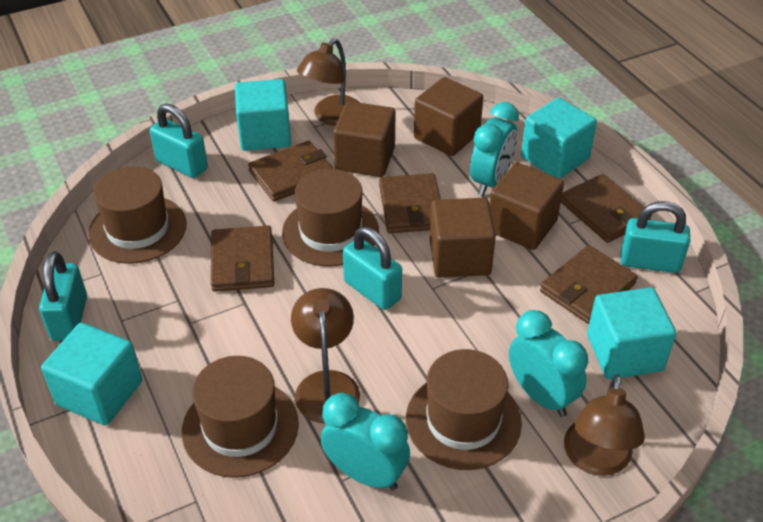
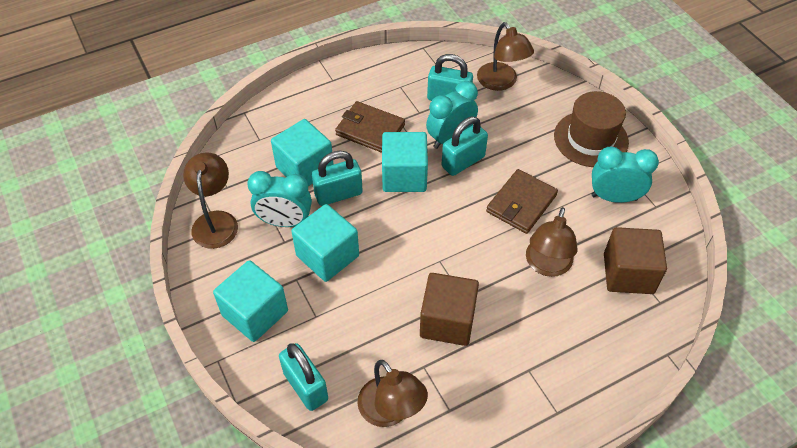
brown cube: [333,101,395,177] [414,77,483,156] [430,198,496,278] [489,162,564,250] = 4 -> [420,273,479,346] [604,227,667,294] = 2
brown hat: [88,166,187,264] [182,356,299,478] [282,169,379,267] [406,349,522,470] = 4 -> [554,91,629,167] = 1
brown lamp: [291,288,360,423] [297,39,360,126] [564,374,645,476] = 3 -> [183,152,238,249] [357,360,428,427] [477,22,534,91] [526,207,578,277] = 4
brown wallet: [211,225,274,292] [248,141,334,202] [379,173,441,233] [540,245,638,324] [561,174,652,243] = 5 -> [335,101,405,153] [486,169,558,234] = 2

